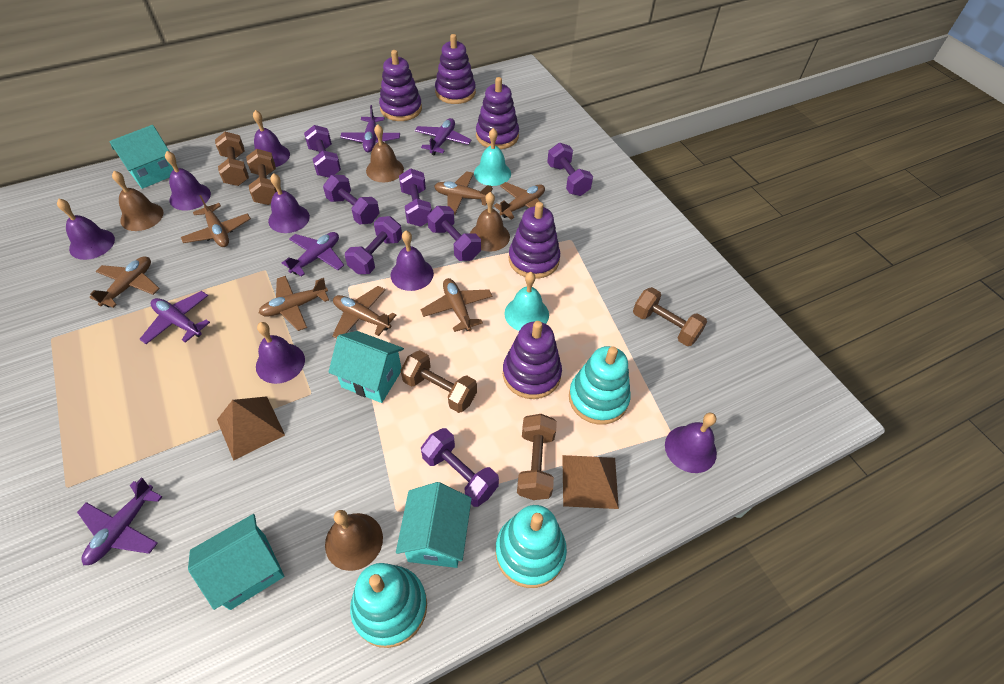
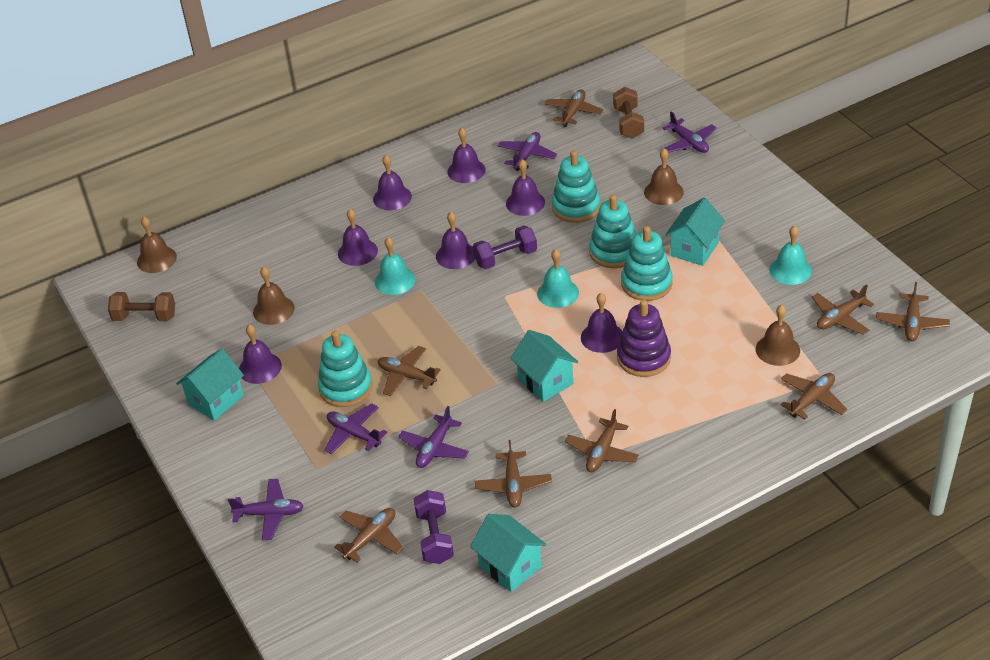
brown dumbbell: [215,132,249,186] [246,149,277,205] [400,350,477,413] [517,414,557,500] [633,287,707,346] = 5 -> [108,292,175,321] [613,87,644,139] = 2
brown plane: [89,256,160,308] [181,195,251,247] [259,276,329,331] [332,286,397,339] [421,278,493,332] [434,171,493,215] [494,182,545,220] = 7 -> [334,508,403,563] [378,346,441,396] [475,440,552,508] [544,89,604,127] [565,409,639,472] [780,373,847,420] [811,284,874,335] [876,282,950,341] = 8
brown pyramid: [217,396,285,461] [562,455,619,509] = 2 -> none = 0
purple dumbbell: [304,125,341,178] [323,175,379,225] [345,216,402,274] [399,168,432,227] [421,428,499,507] [427,206,481,261] [547,143,593,196] = 7 -> [414,490,454,564] [473,226,537,269] = 2
purple stacking toy: [379,50,422,121] [435,34,476,104] [476,77,519,149] [503,321,562,399] [509,202,560,279] = 5 -> [617,300,671,377] = 1
turquoise bell: [474,128,511,186] [504,272,549,331] = 2 -> [375,237,416,295] [537,249,579,308] [769,225,812,285] = 3
turquoise stacking toy: [350,563,427,648] [496,505,567,588] [569,346,631,425] = 3 -> [318,331,372,407] [552,150,600,223] [589,195,636,268] [621,226,673,301] = 4

